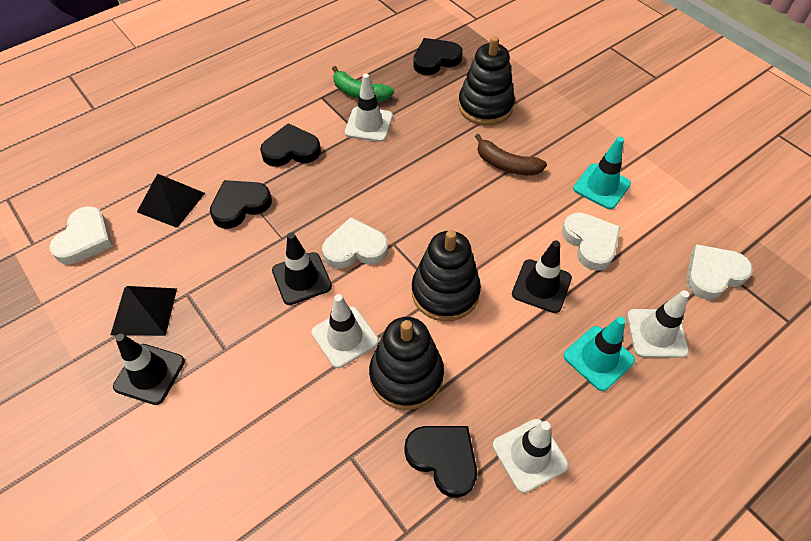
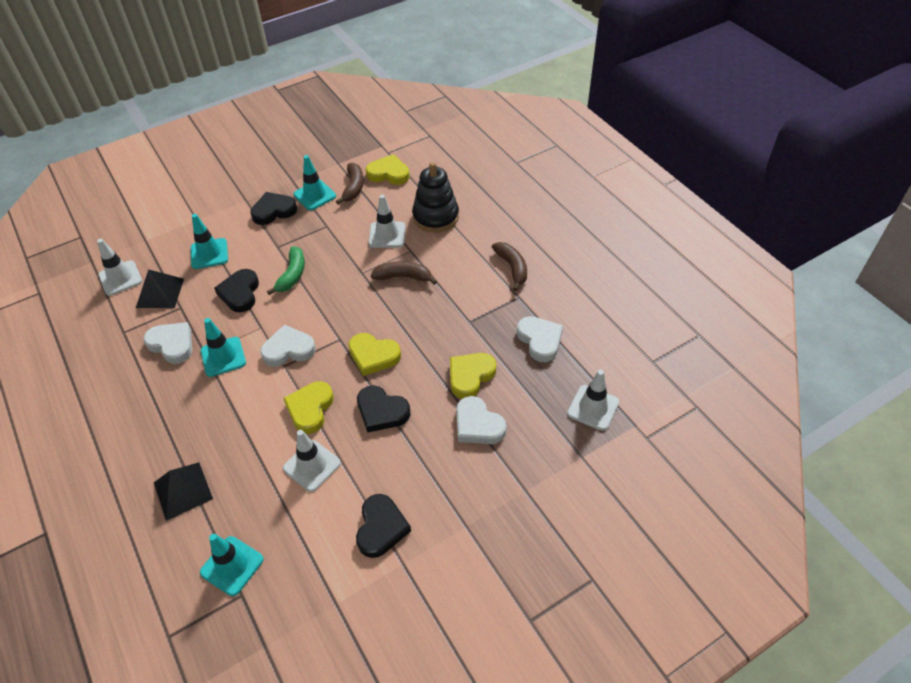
black stacking toy: [369,317,444,410] [412,230,481,321] [458,36,515,125] = 3 -> [412,162,459,233] = 1
black traffic cone: [113,334,185,405] [272,232,332,305] [512,240,572,313] = 3 -> none = 0
brown banana: [475,134,547,175] = 1 -> [336,163,364,204] [371,261,437,285] [492,242,527,291] = 3
turquoise traffic cone: [564,317,635,391] [573,137,631,209] = 2 -> [191,214,228,269] [200,534,264,596] [201,318,246,377] [293,155,336,210] = 4
yellow heart: none = 0 -> [283,381,334,434] [348,333,401,376] [366,154,409,185] [450,353,496,399] = 4

